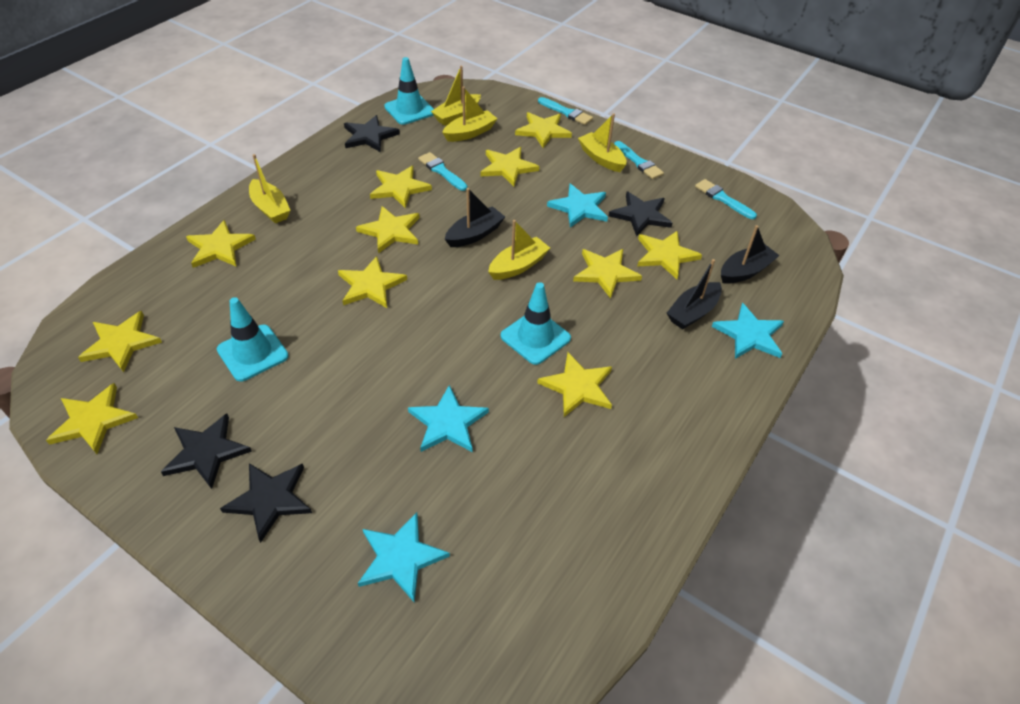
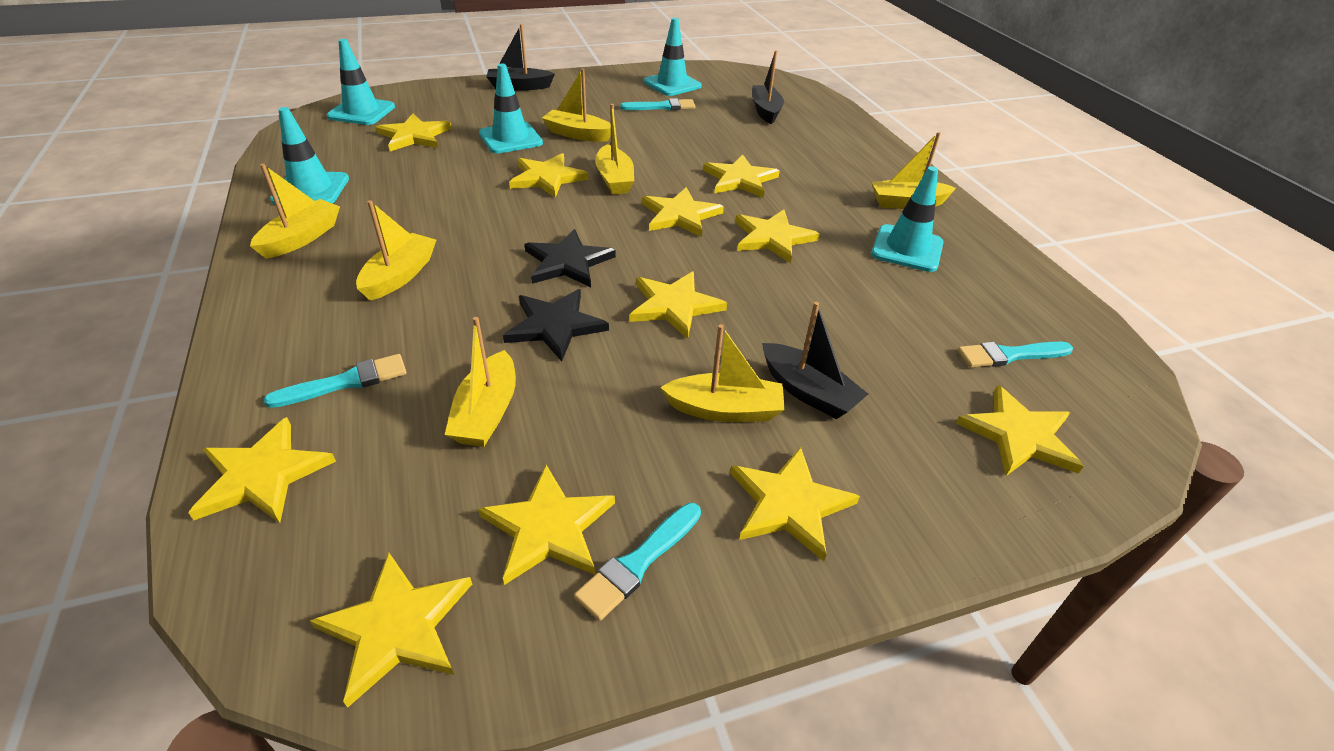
black star: [161,413,252,489] [220,463,312,543] [344,115,400,152] [609,191,673,236] = 4 -> [503,289,609,361] [525,229,616,287] = 2
turquoise star: [358,512,450,602] [408,385,489,452] [547,184,608,228] [712,303,784,359] = 4 -> none = 0
turquoise traffic cone: [217,297,289,381] [384,57,434,125] [501,282,571,365] = 3 -> [270,107,349,205] [327,39,395,125] [479,64,543,154] [643,18,702,96] [871,166,943,272] = 5
yellow boat: [249,154,291,223] [431,66,481,126] [442,87,497,142] [488,220,550,280] [578,113,627,172] = 5 -> [250,164,340,259] [356,200,436,301] [445,317,516,447] [542,68,611,142] [595,104,634,194] [660,324,785,422] [871,132,956,209] = 7

